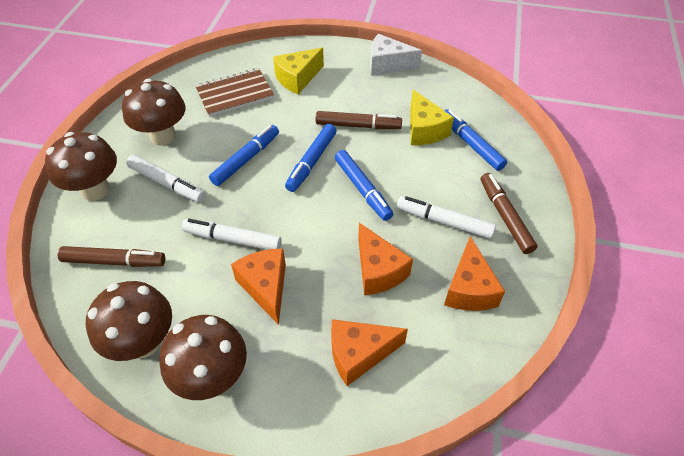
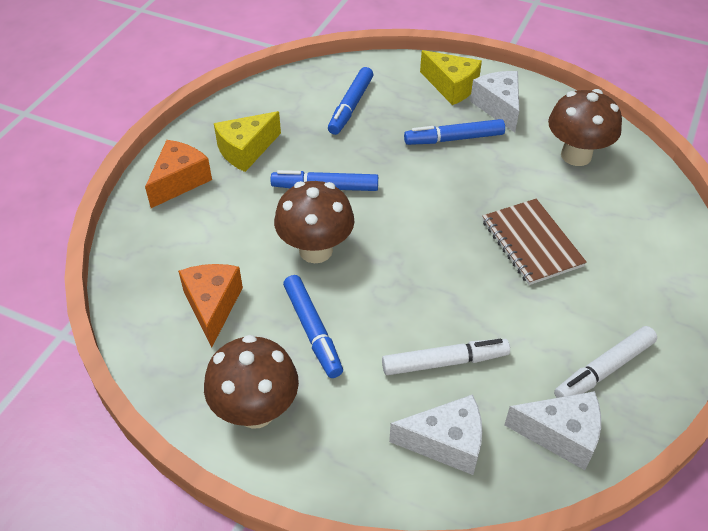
brown marker: [58,246,165,267] [316,111,402,129] [481,173,537,254] = 3 -> none = 0
brown mushroom: [45,132,117,201] [86,281,172,361] [122,79,185,146] [159,315,247,400] = 4 -> [204,335,299,429] [274,181,354,263] [548,89,622,166] = 3
orange cheese: [231,249,286,325] [331,319,408,386] [358,223,413,295] [444,237,505,311] = 4 -> [145,140,212,208] [178,264,243,348] = 2
white cheese: [370,34,422,75] = 1 -> [389,394,482,475] [470,71,519,133] [505,391,601,470] = 3
white marker: [126,155,205,202] [182,219,282,250] [397,196,496,239] = 3 -> [382,339,510,375] [554,326,657,398] = 2

